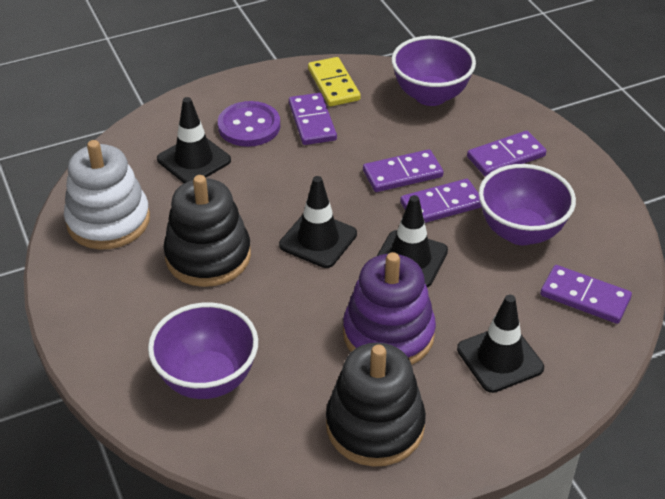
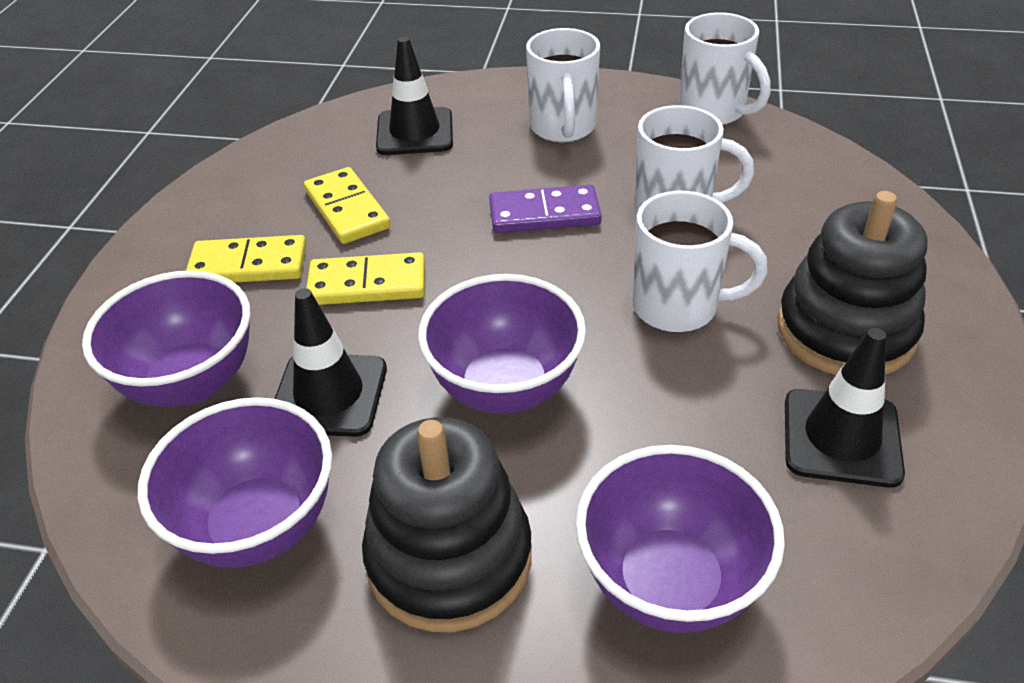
black traffic cone: [157,97,231,183] [279,176,357,268] [377,195,448,287] [457,295,544,393] = 4 -> [275,288,387,437] [376,37,453,155] [785,328,905,488] = 3
purple bowl: [148,302,258,399] [391,36,476,106] [479,164,576,245] = 3 -> [82,270,251,407] [138,397,332,568] [418,274,586,414] [576,445,785,633] = 4
purple button: [218,101,280,147] = 1 -> none = 0
purple domino: [289,93,337,145] [363,149,443,192] [400,179,482,223] [467,131,546,177] [540,265,632,324] = 5 -> [489,185,602,233] = 1
purple stacking toy: [343,252,436,365] = 1 -> none = 0
white mug: none = 0 -> [526,28,600,142] [633,191,768,332] [634,105,754,215] [679,12,771,125] = 4
white stacking toy: [64,140,150,250] = 1 -> none = 0
yellow domino: [308,57,361,106] = 1 -> [186,235,307,283] [304,167,391,244] [306,252,425,305] = 3

